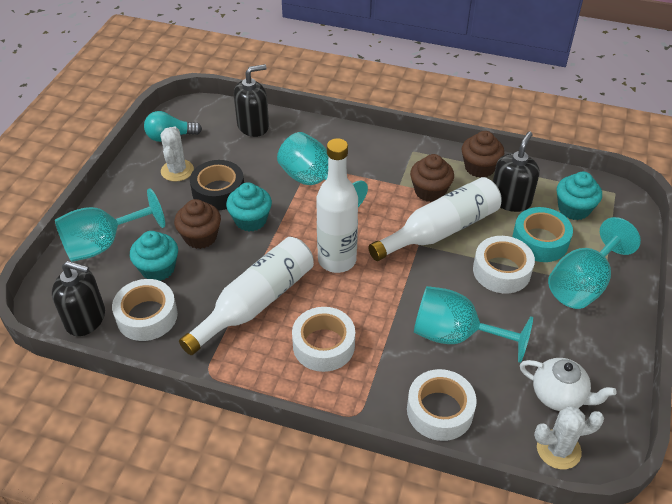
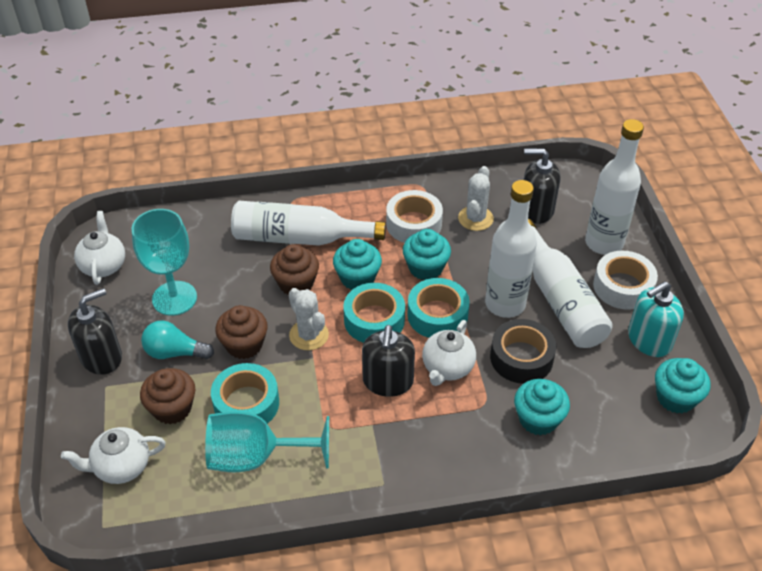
turquoise cupcake: [130,231,178,281] [226,182,272,231] [557,172,602,220] = 3 -> [333,239,382,290] [403,229,451,280] [514,379,570,436] [655,358,711,414] = 4
turquoise goblet: [55,188,165,262] [277,132,368,207] [414,286,533,363] [548,217,641,309] = 4 -> [132,209,197,316] [205,411,329,472] = 2
turquoise soap dispenser: none = 0 -> [628,281,684,357] = 1
turquoise tape: [512,207,573,262] = 1 -> [211,363,279,424] [343,283,405,343] [407,278,470,338] = 3
white bottle: [179,237,314,355] [316,138,358,273] [368,177,502,261] = 3 -> [231,201,386,246] [485,180,537,318] [528,219,613,348] [585,119,644,255] = 4
white tape: [112,279,178,341] [292,307,355,372] [407,369,477,441] [473,236,535,294] = 4 -> [386,190,443,243] [593,251,658,310] = 2
white teapot: [520,358,616,411] = 1 -> [61,427,166,484] [74,211,125,285] [422,320,476,386] = 3

